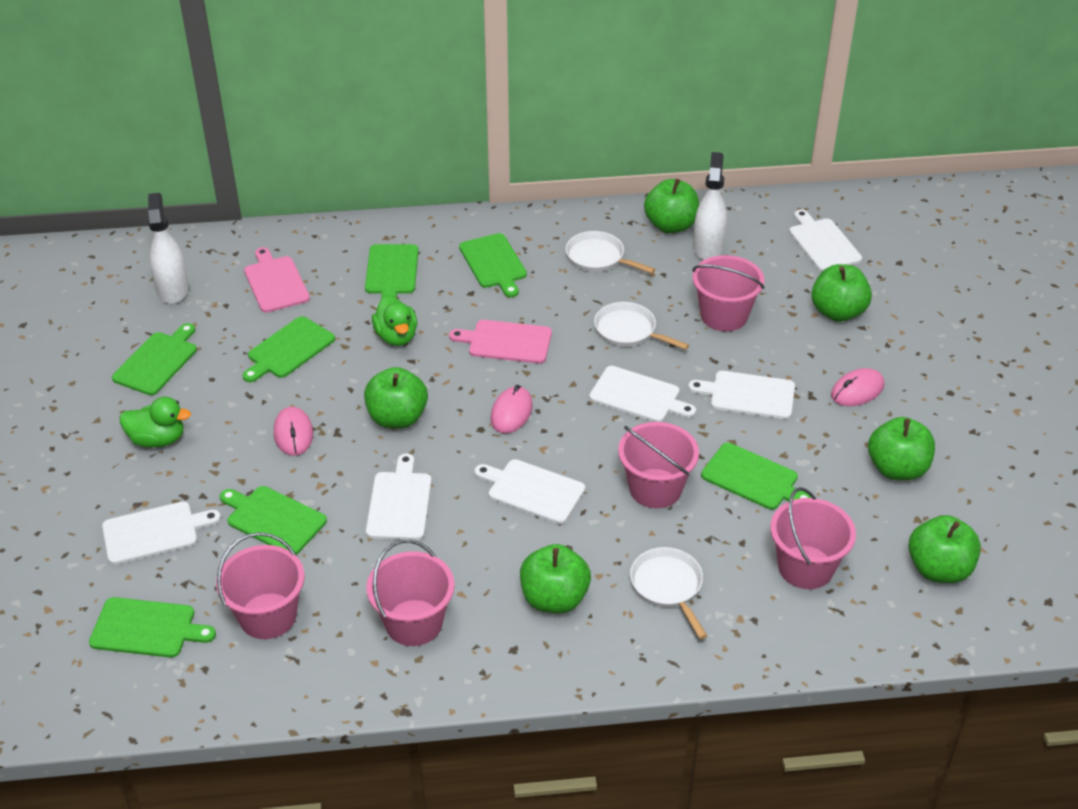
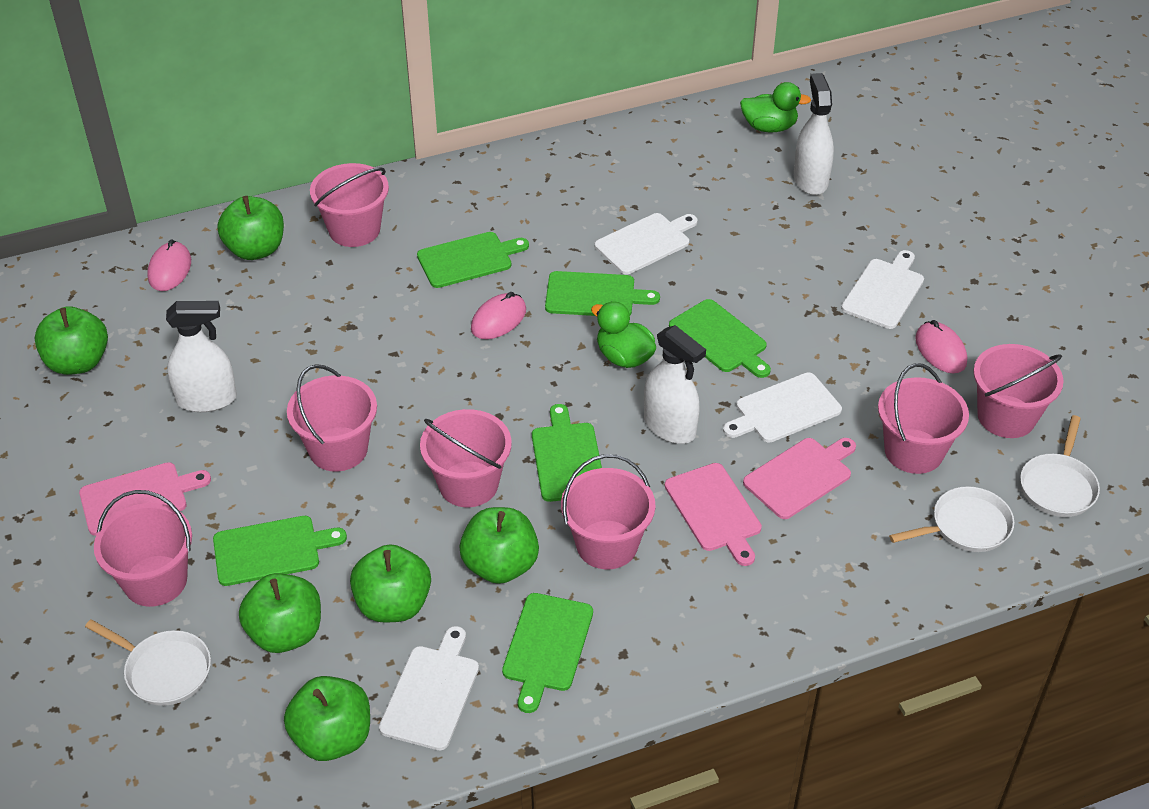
green cutting board: [89,597,216,658] [112,323,197,395] [220,486,327,555] [243,316,335,382] [365,244,418,299] [459,233,527,297] [701,443,812,510] = 7 -> [213,516,347,586] [417,232,529,288] [502,593,593,713] [532,404,602,502] [545,271,660,316] [669,299,771,378] = 6
pink bucket: [216,532,304,639] [366,540,455,646] [618,422,699,508] [692,255,765,331] [770,487,856,589] = 5 -> [94,490,192,607] [287,364,377,472] [310,163,389,247] [420,409,512,507] [561,454,656,569] [878,363,969,474] [973,344,1063,438] = 7
pink cutting board: [244,247,310,313] [449,320,552,364] = 2 -> [79,462,211,536] [665,463,762,566] [743,438,856,519] = 3
white cutting board: [102,501,221,565] [366,453,432,540] [474,459,585,524] [589,366,696,422] [688,371,795,419] [789,209,862,271] = 6 -> [379,626,479,750] [595,213,698,275] [723,372,842,443] [841,250,924,329] = 4
white spray bottle: [148,193,189,304] [693,152,727,260] = 2 -> [166,301,237,412] [644,325,706,444] [794,73,834,195] = 3

